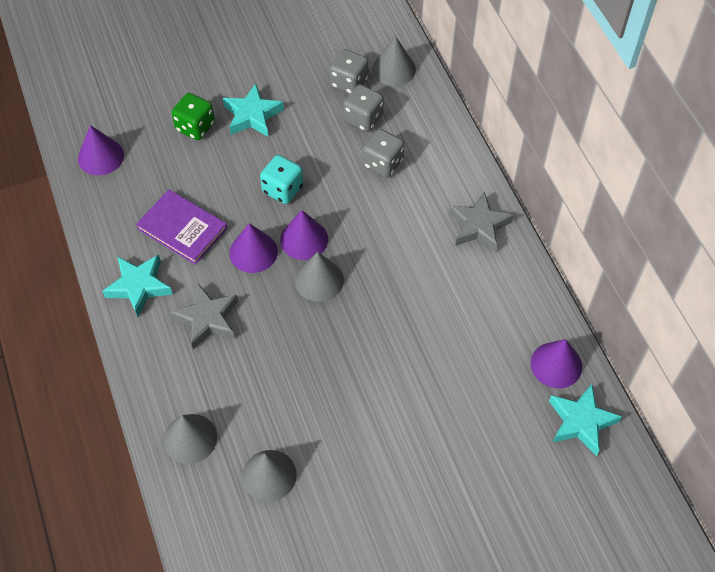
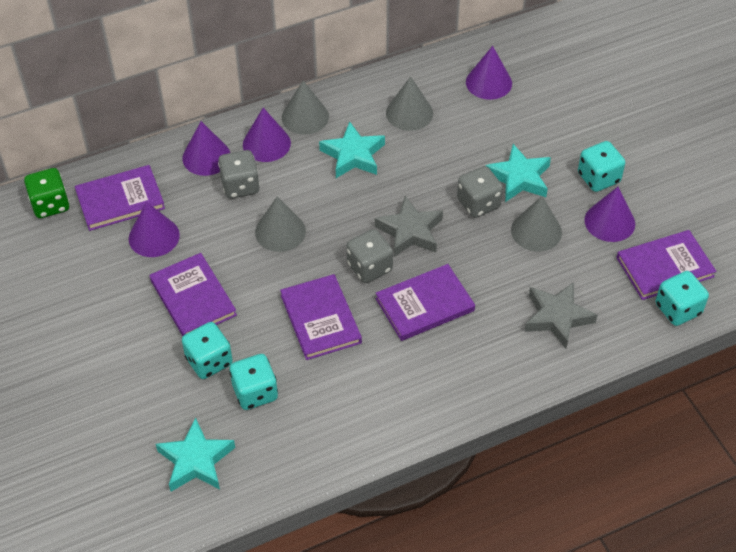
purple book: [136,189,228,265] = 1 -> [75,165,165,231] [150,253,237,336] [280,274,362,360] [376,264,475,341] [616,230,716,300] = 5
purple cone: [78,125,124,175] [229,223,278,273] [280,210,328,260] [531,339,582,388] = 4 -> [129,202,180,257] [182,121,230,176] [243,108,291,162] [466,46,512,100] [585,187,635,242] = 5
turquoise dice: [260,155,303,204] = 1 -> [182,322,233,379] [229,354,278,410] [578,141,625,192] [656,271,709,326] = 4

